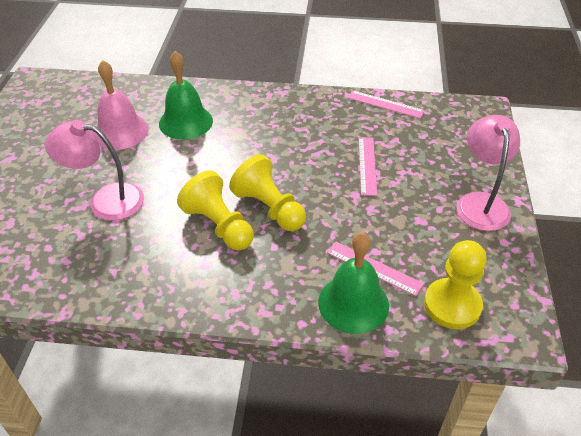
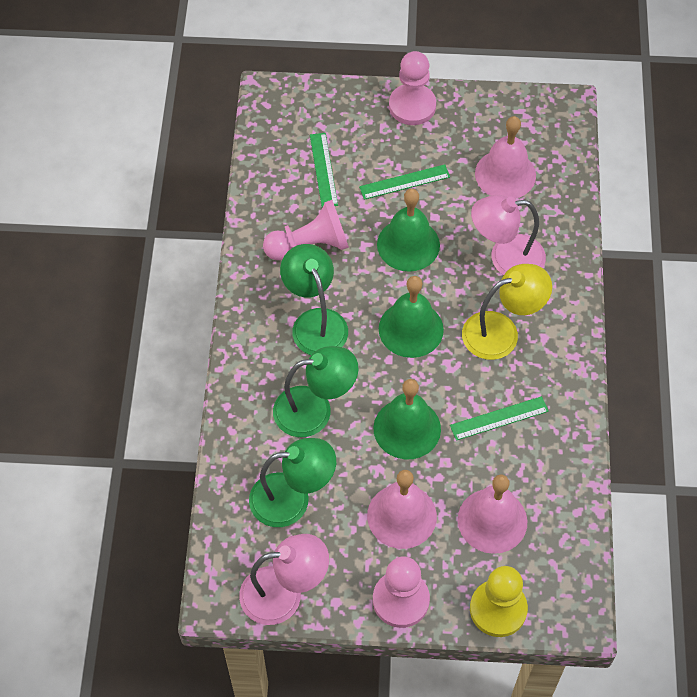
green bell: [159,51,213,140] [318,232,389,334] = 2 -> [373,379,441,459] [377,189,440,272] [379,276,444,358] = 3
green lamp: none = 0 -> [249,438,336,527] [273,346,359,437] [280,244,348,355] = 3
green ruler: none = 0 -> [310,133,338,208] [359,164,450,200] [450,396,549,441] = 3
pink bell: [94,60,149,150] = 1 -> [367,470,437,549] [458,474,527,554] [475,116,536,199] = 3
pink pawn: none = 0 -> [263,200,349,260] [373,556,430,628] [389,51,436,125] = 3
pink ruler: [327,242,424,296] [347,90,425,119] [359,137,377,196] = 3 -> none = 0
yellow lamp: none = 0 -> [462,264,552,360] = 1
yellow pawn: [177,171,254,250] [229,154,306,231] [424,240,487,329] = 3 -> [470,566,528,637] = 1

